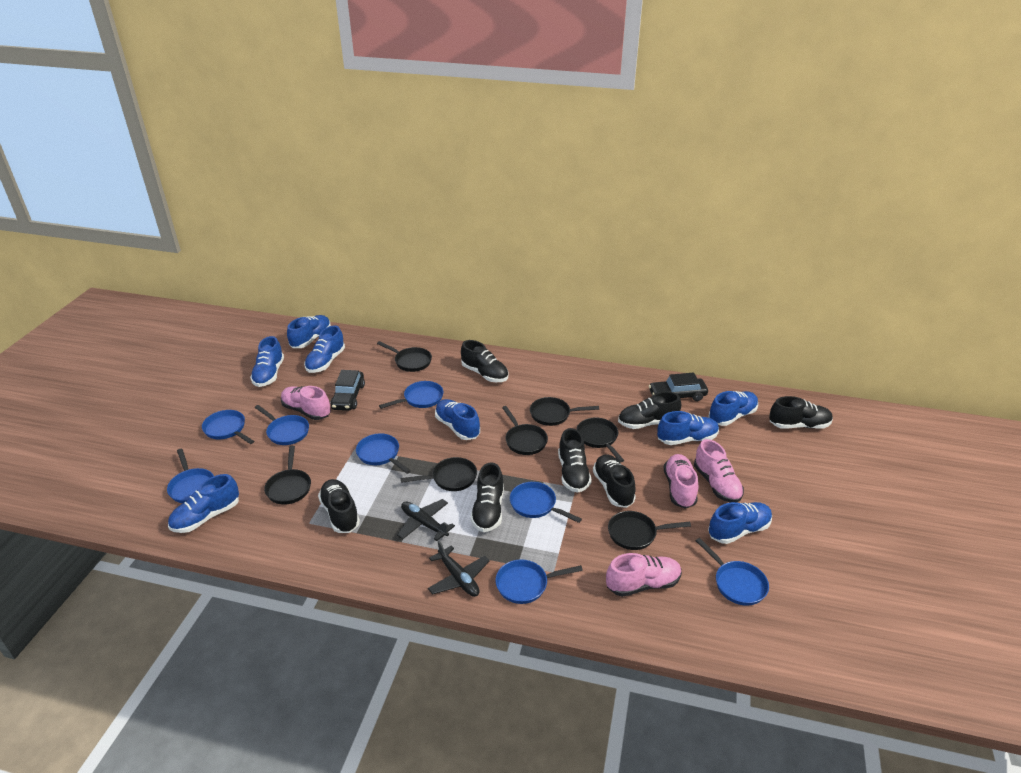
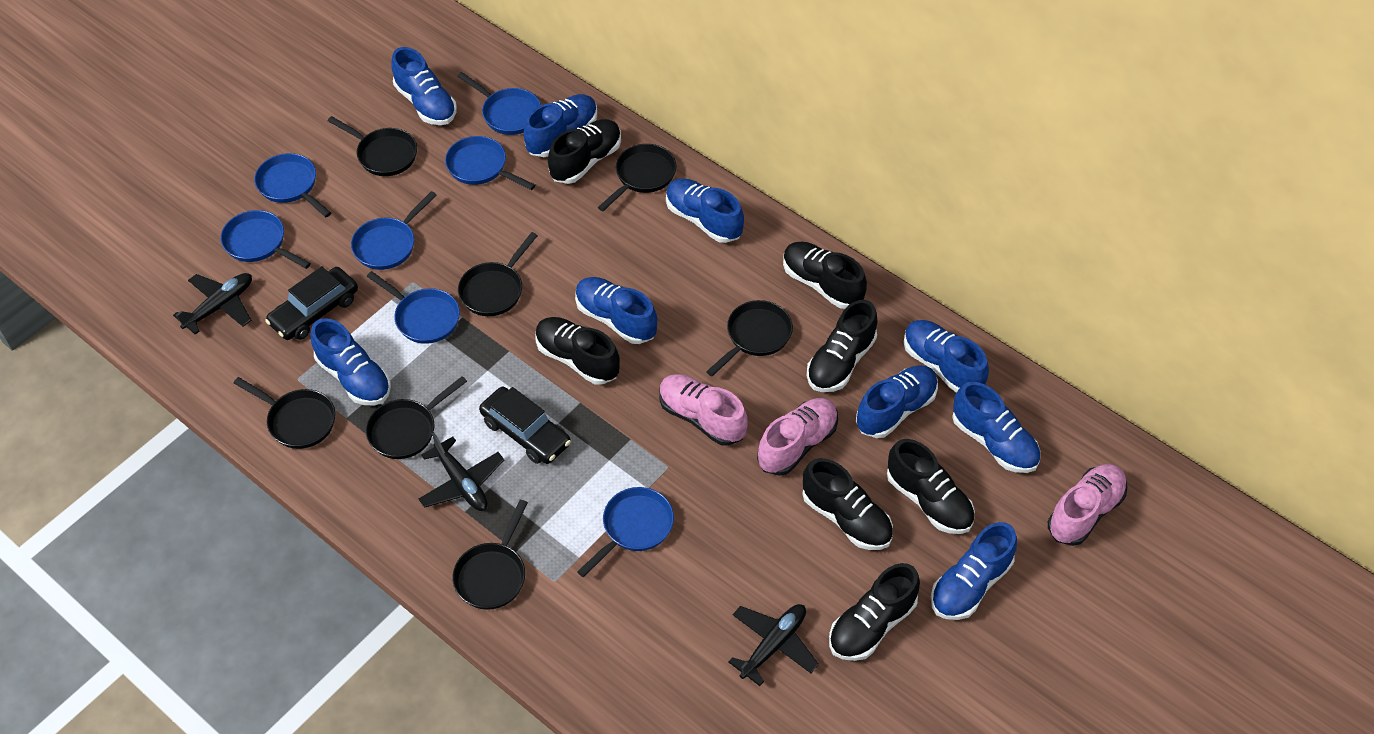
black plane: [397,499,455,541] [428,540,490,597] = 2 -> [173,273,252,335] [419,432,504,511] [729,604,819,686] = 3
blue pan: [167,449,214,503] [202,410,254,444] [255,405,309,445] [356,434,411,474] [379,381,443,409] [495,559,583,604] [510,482,582,523] [696,538,769,606] = 8 -> [221,210,311,269] [254,153,331,217] [351,191,437,270] [367,271,460,344] [445,136,536,190] [457,72,541,135] [577,487,674,577] = 7
blue shoe: [168,474,239,533] [250,336,284,387] [287,315,331,348] [304,326,345,373] [435,399,480,440] [657,411,719,445] [708,391,758,426] [708,502,772,544] = 8 -> [311,318,391,405] [392,47,457,125] [524,94,597,157] [575,277,657,344] [666,178,744,243] [856,365,938,438] [904,320,989,393] [931,522,1017,620] [952,382,1040,473] = 9
pink shoe: [281,386,331,420] [606,553,682,597] [663,454,698,509] [694,439,744,503] = 4 -> [659,374,748,446] [757,398,838,476] [1048,464,1127,546] = 3

